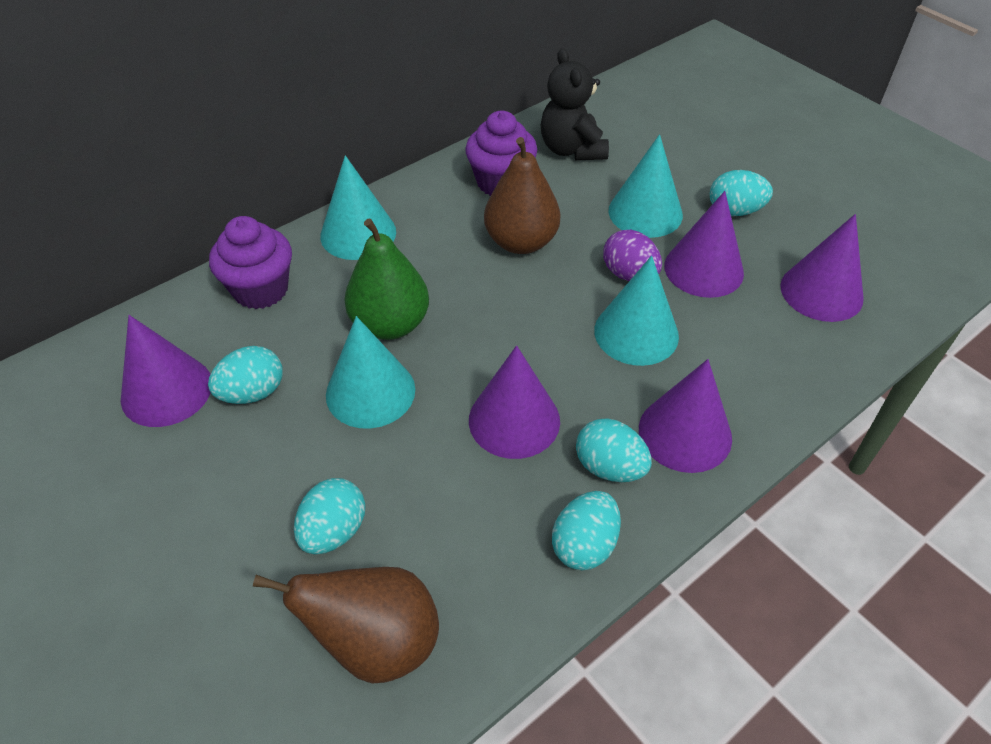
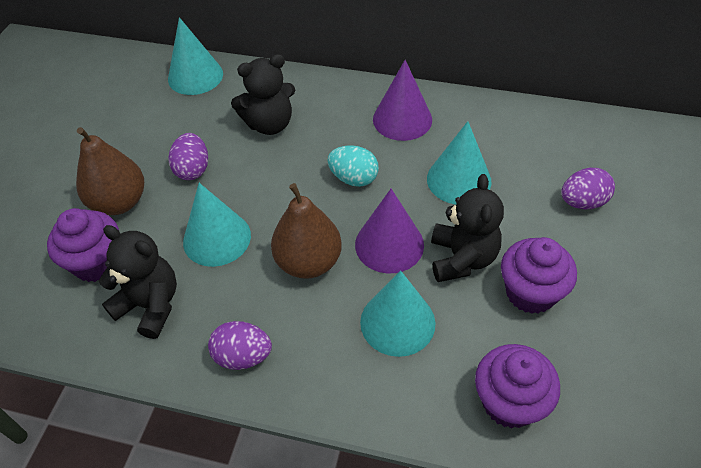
black teddy bear: [541,48,609,160] = 1 -> [99,225,177,339] [231,54,295,135] [431,174,504,282] = 3
green pear: [345,219,429,340] = 1 -> none = 0
purple cone: [121,315,211,427] [469,345,560,459] [639,359,732,473] [664,191,744,298] [780,214,864,322] = 5 -> [355,189,424,273] [373,60,432,141] = 2
purple cupcake: [209,216,292,309] [465,111,537,196] = 2 -> [47,208,119,282] [475,344,560,429] [501,237,577,314] = 3
purple egg: [603,230,662,281] = 1 -> [168,133,208,180] [208,321,272,370] [561,168,615,209] = 3
turquoise egg: [208,346,283,404] [294,478,365,554] [552,491,621,570] [576,418,652,482] [710,170,773,216] = 5 -> [327,145,379,187] = 1

